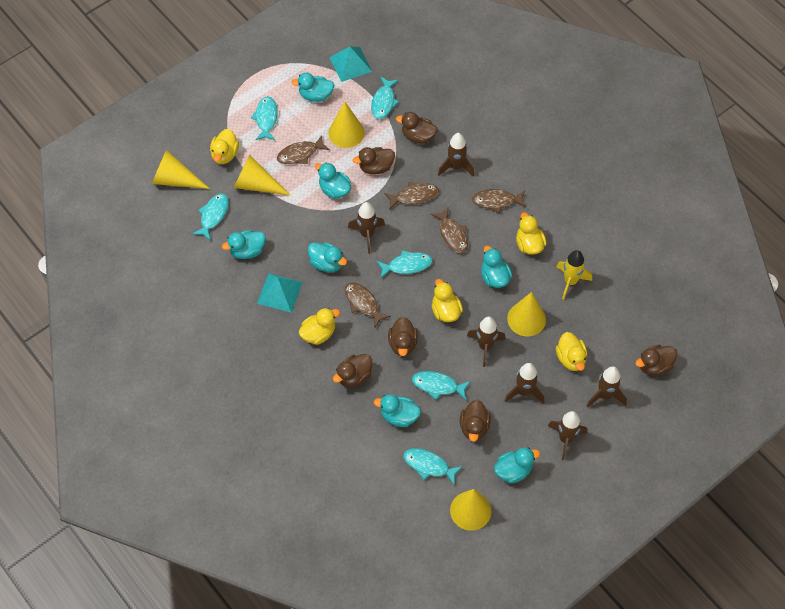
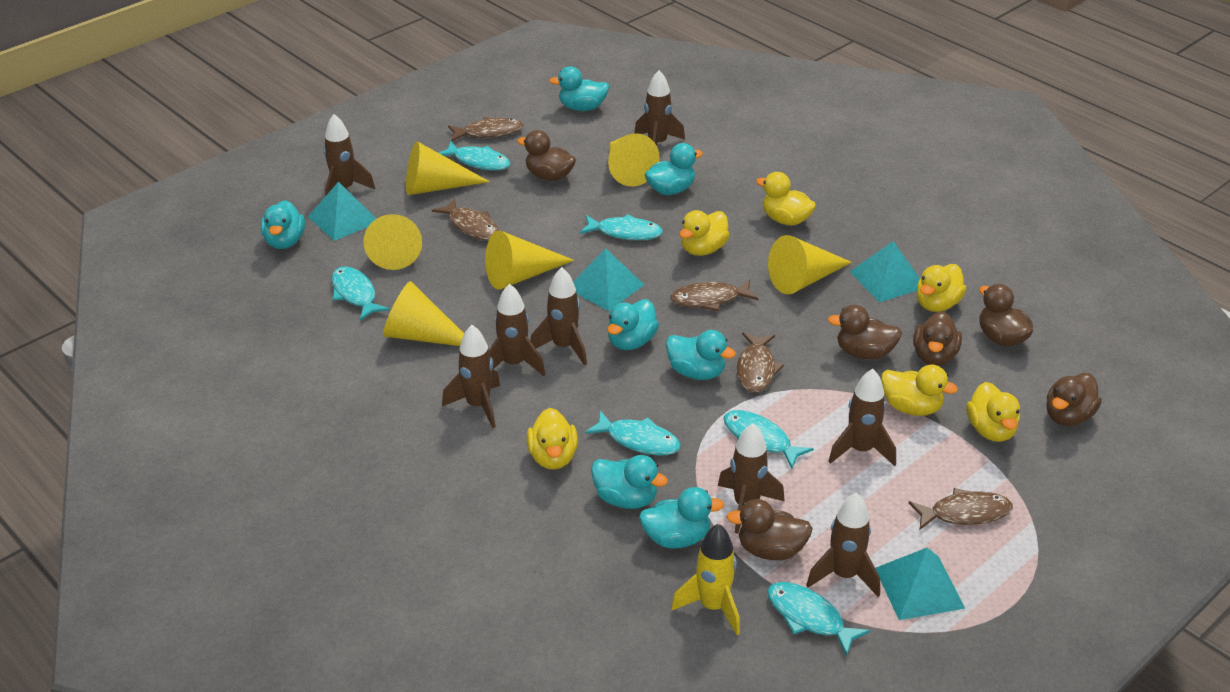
brown rocket: [348,202,385,253] [438,133,475,177] [467,317,506,367] [504,363,544,404] [548,411,588,460] [587,366,627,407] = 6 -> [324,114,375,196] [442,325,500,428] [489,284,545,376] [530,267,587,366] [634,70,685,146] [718,423,785,534] [806,492,880,597] [828,369,896,466] = 8
turquoise pyramid: [257,273,303,313] [329,47,372,82] = 2 -> [308,182,376,241] [573,248,644,311] [849,241,920,302] [875,547,965,620] = 4
yellow cone: [152,150,210,189] [234,155,291,196] [328,102,364,148] [450,489,492,531] [507,292,546,336] = 5 -> [363,214,422,270] [383,281,464,346] [406,141,490,195] [485,230,574,290] [608,133,660,186] [768,235,852,294] = 6
yellow duck: [210,129,239,164] [298,308,340,345] [432,279,463,322] [516,212,546,255] [556,332,587,371] = 5 -> [527,408,578,470] [679,210,730,256] [756,172,816,226] [881,365,958,416] [917,264,966,312] [966,382,1020,442] = 6

